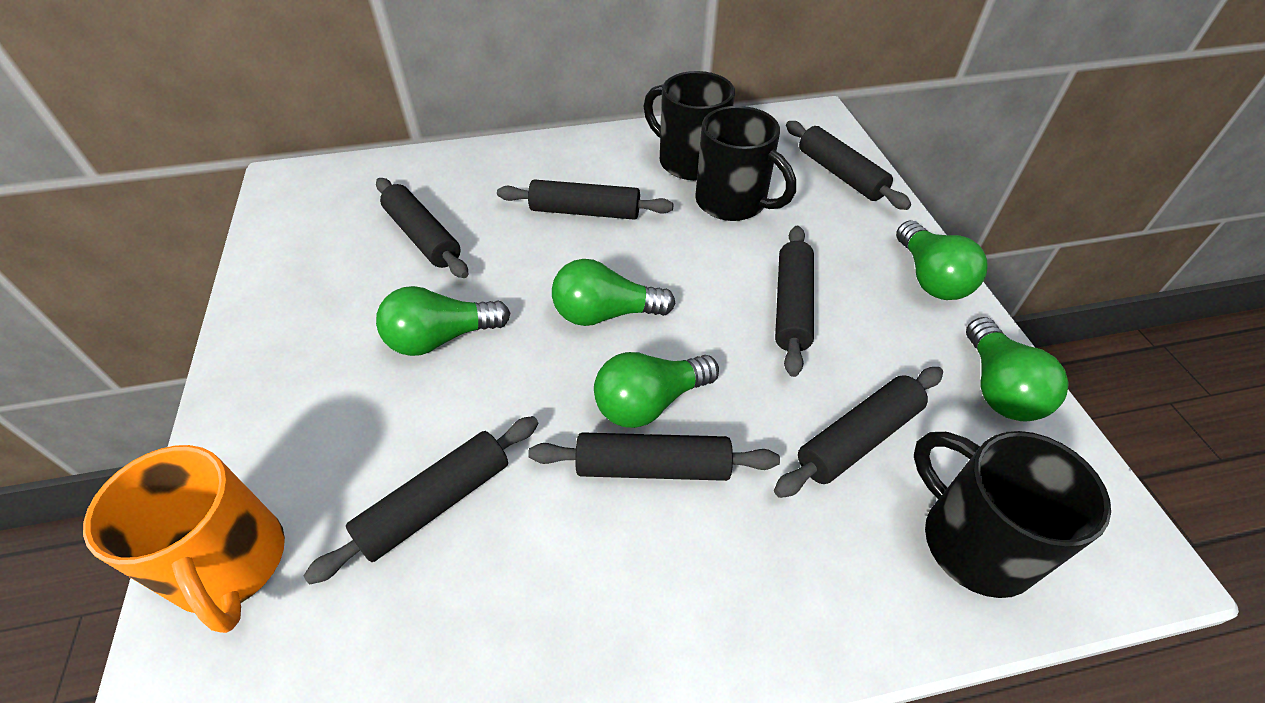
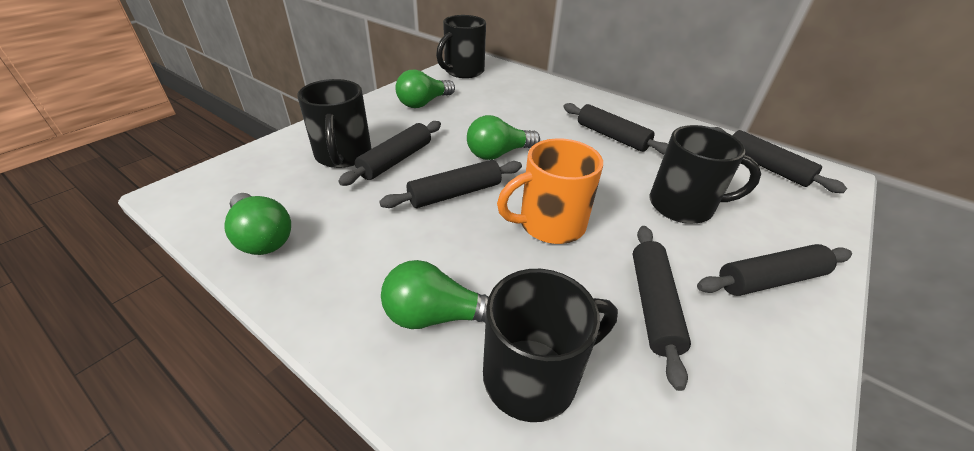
black mug: [643,71,735,180] [695,106,796,221] [914,431,1111,598] = 3 -> [297,79,372,168] [436,15,486,78] [483,269,618,422] [650,125,761,224] = 4
black rolling pin: [303,416,539,585] [376,178,468,278] [497,179,674,220] [528,432,780,481] [774,367,943,498] [775,226,814,377] [786,121,911,210] = 7 -> [338,121,441,186] [379,160,522,208] [563,103,668,154] [633,226,691,391] [697,244,852,296] [712,127,847,193] = 6
green light bulb: [376,286,511,356] [552,259,676,326] [594,352,719,428] [896,221,987,300] [966,317,1069,422] = 5 -> [224,193,291,255] [381,260,489,329] [395,69,455,108] [467,115,540,160] = 4

